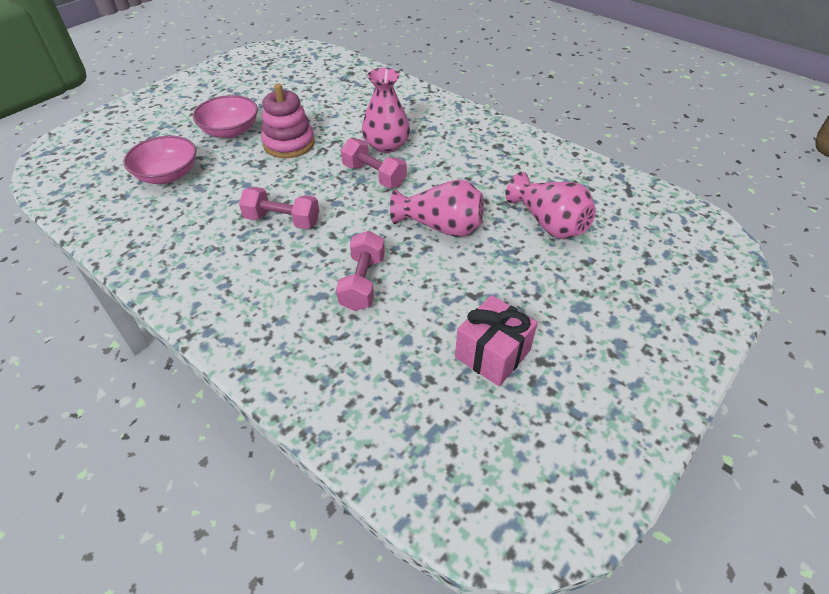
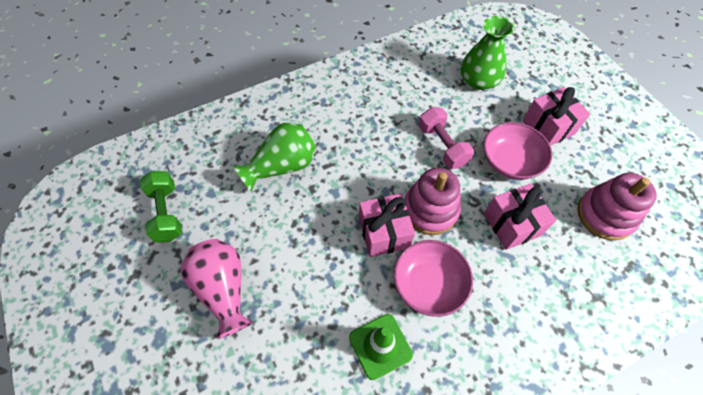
green dumbbell: none = 0 -> [140,171,182,243] = 1
green traffic cone: none = 0 -> [349,314,413,380] = 1
green vase: none = 0 -> [233,123,316,192] [461,16,514,90] = 2
pink dumbbell: [239,187,319,229] [336,231,385,311] [341,138,407,188] = 3 -> [419,107,474,169] = 1
pink gift: [455,295,538,386] = 1 -> [359,193,415,257] [484,183,556,250] [523,87,590,146] = 3
pink stacking toy: [261,83,315,158] = 1 -> [405,168,461,235] [577,173,657,240] = 2
pink vase: [362,68,410,153] [390,179,484,237] [506,172,596,239] = 3 -> [181,239,253,339] = 1

